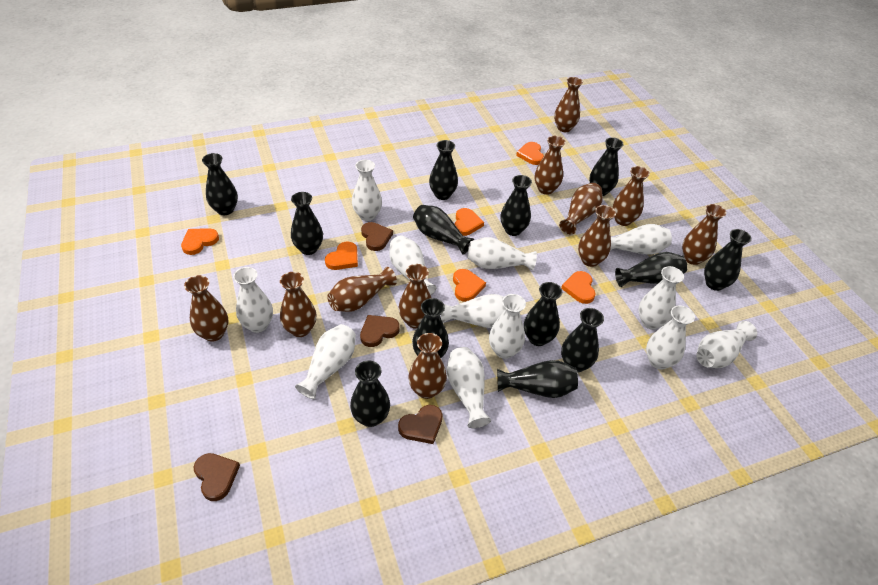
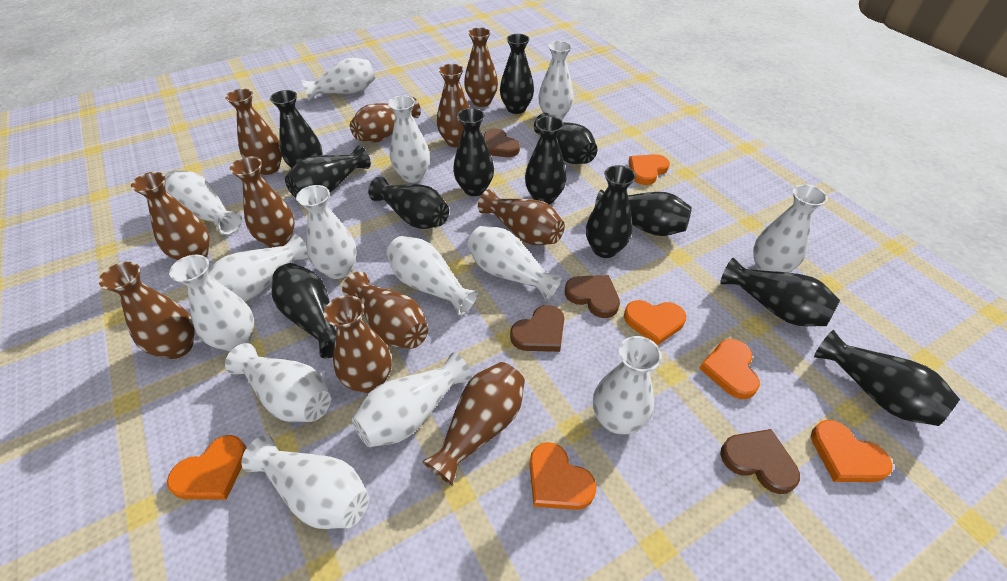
black vase: [202,153,238,215] [291,192,323,255] [350,361,390,427] [412,298,449,358] [413,205,474,255] [429,140,458,200] [497,360,578,398] [501,175,532,236] [524,282,562,346] [561,308,604,373] [589,137,624,196] [615,252,687,287] [704,229,752,291] = 13 -> [270,90,323,168] [272,263,336,358] [285,146,371,197] [368,177,449,229] [453,108,494,196] [500,34,534,114] [525,116,566,204] [534,113,597,164] [586,165,636,258] [595,190,692,236] [720,258,840,326] [814,330,960,426] = 12
white vase: [233,267,273,333] [295,324,356,399] [352,160,382,221] [389,235,437,295] [441,294,505,328] [446,347,491,428] [467,237,537,271] [489,294,526,359] [610,224,672,255] [639,266,684,330] [646,305,695,370] [696,321,757,368] = 12 -> [165,171,242,235] [169,255,254,351] [208,234,309,302] [225,343,331,422] [241,435,369,529] [296,185,357,279] [301,58,375,101] [352,352,472,447] [386,236,478,316] [388,95,430,183] [467,226,563,301] [538,41,574,120] [593,336,662,435] [753,184,828,273] = 14

